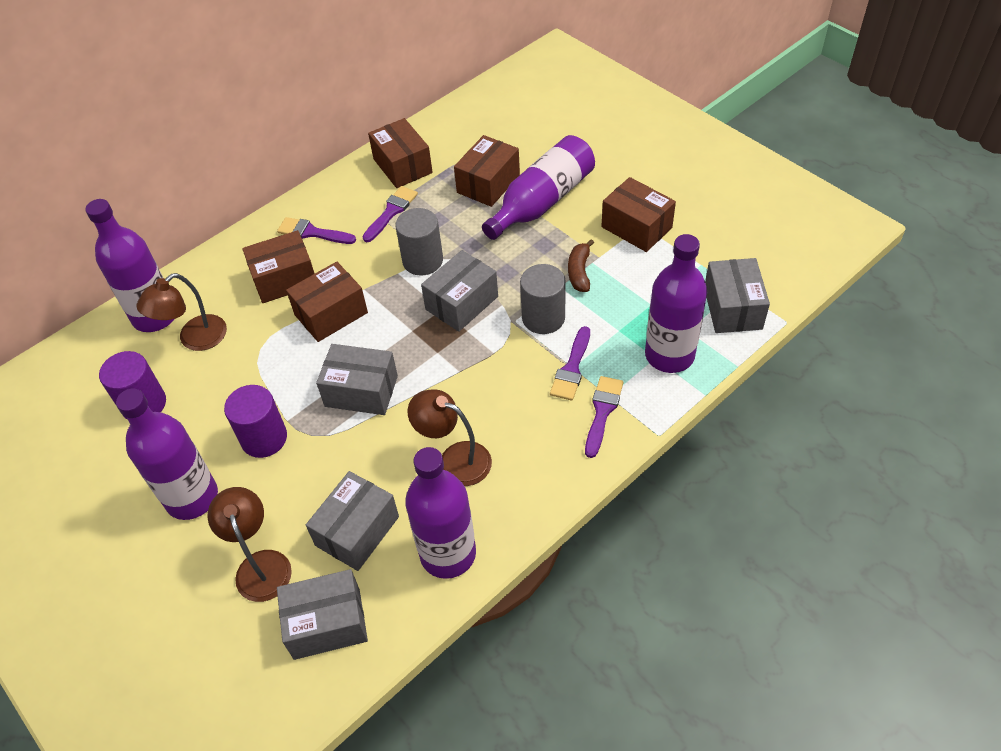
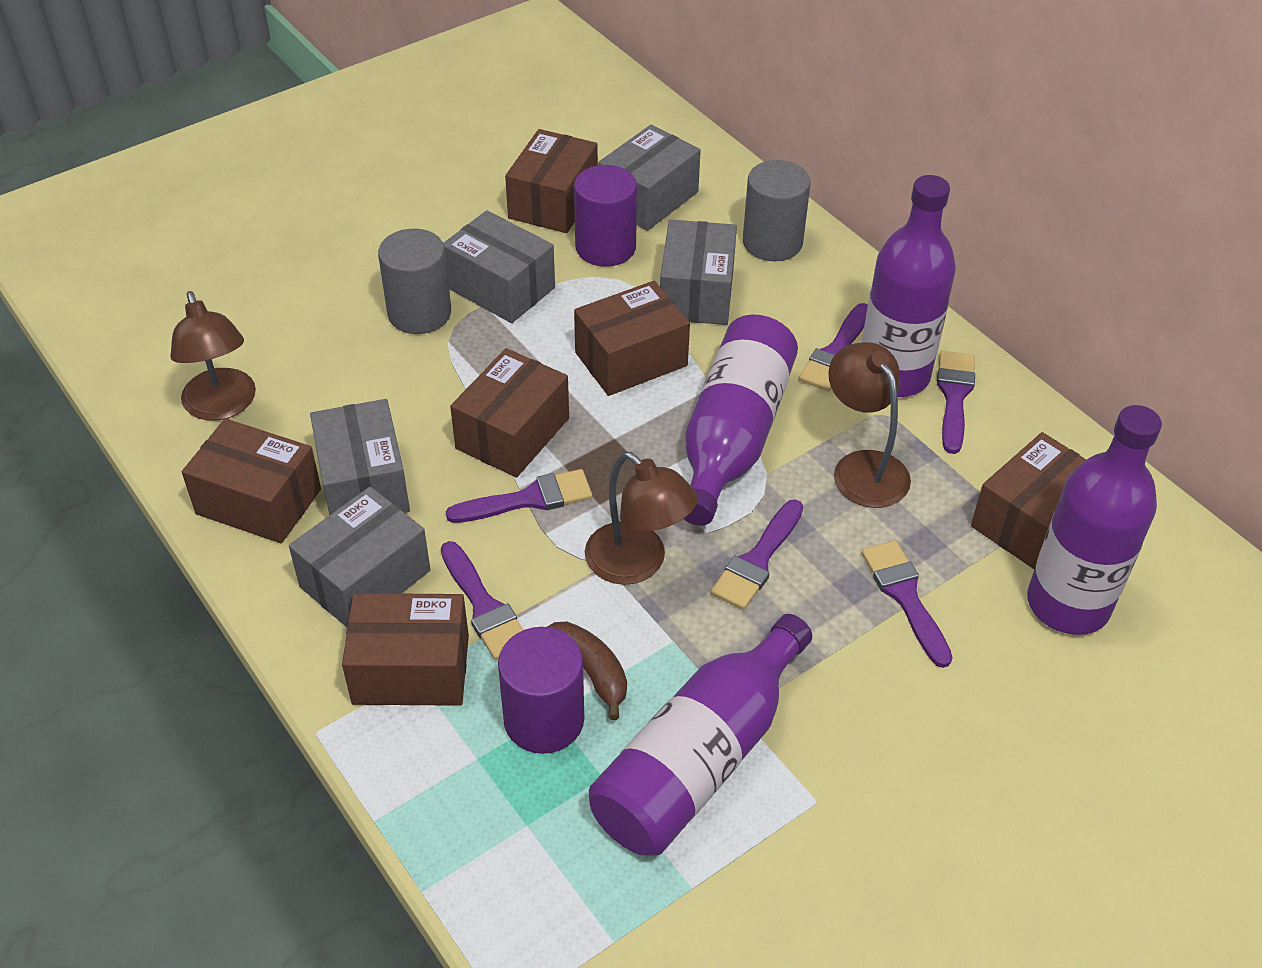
brown box: [242,230,315,303] [286,262,368,342] [368,118,433,188] [454,135,520,207] [601,177,676,252] = 5 -> [182,418,321,543] [342,593,469,706] [450,348,569,478] [505,129,598,233] [574,281,690,396] [971,432,1086,569] = 6
purple bottle: [85,199,174,332] [116,389,218,520] [405,447,476,579] [482,135,595,240] [645,234,707,373] = 5 -> [589,614,812,856] [684,315,798,526] [862,175,956,397] [1027,405,1162,635] = 4
purple brush: [277,217,356,244] [363,186,418,242] [550,326,590,401] [585,376,623,458] = 4 -> [441,541,523,660] [446,469,592,523] [711,499,803,610] [799,303,868,392] [861,541,953,668] [937,351,975,454] = 6

